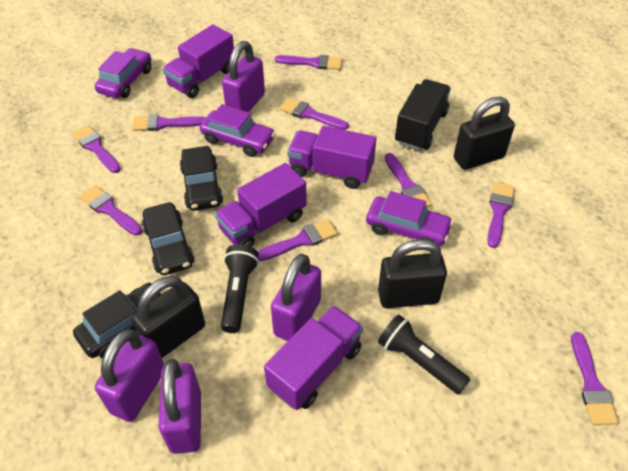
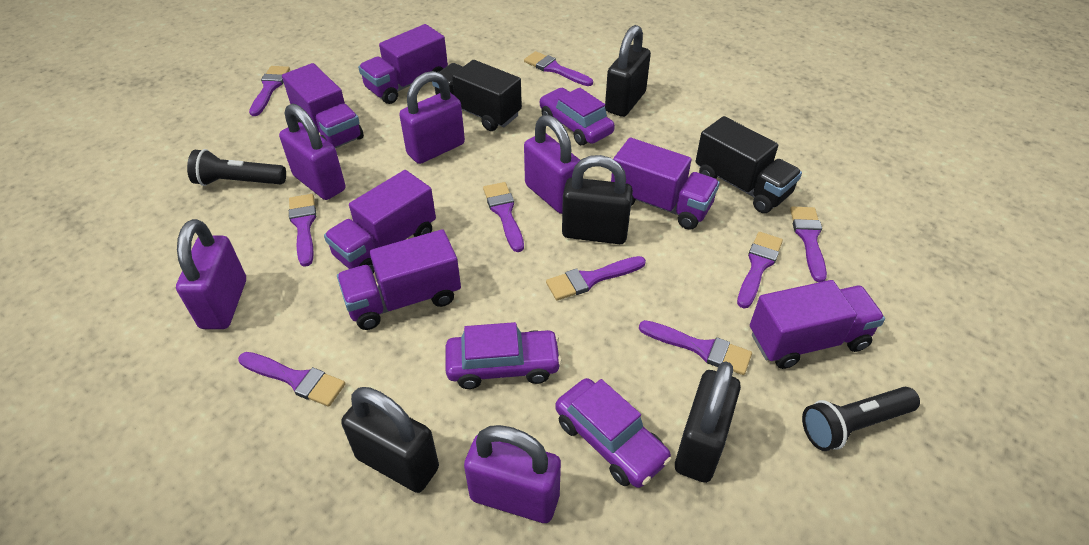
black car: [73,283,162,358] [142,202,195,275] [180,146,223,211] = 3 -> none = 0
black padlock: [131,276,205,358] [378,239,447,308] [454,97,515,170] = 3 -> [341,387,439,493] [562,155,633,244] [605,25,651,117] [675,361,741,483] = 4
black truck: [395,79,451,151] = 1 -> [432,60,522,131] [695,116,802,213] = 2
purple padlock: [95,329,165,422] [159,359,201,454] [222,41,265,112] [271,254,321,341] = 4 -> [176,219,246,329] [279,103,345,200] [399,71,465,164] [464,425,561,523] [524,115,580,214] = 5
purple truck: [162,24,234,98] [215,163,307,247] [264,306,363,410] [287,126,376,189] = 4 -> [282,63,364,148] [324,170,436,273] [337,229,461,330] [358,24,448,104] [611,138,720,230] [750,280,885,369] = 6

